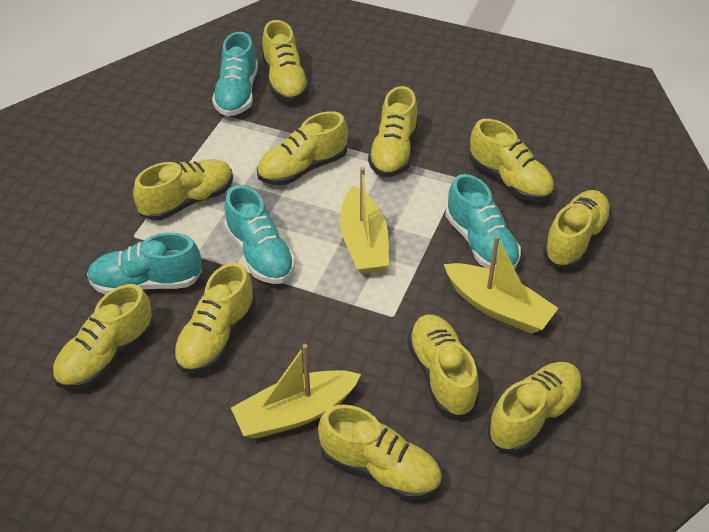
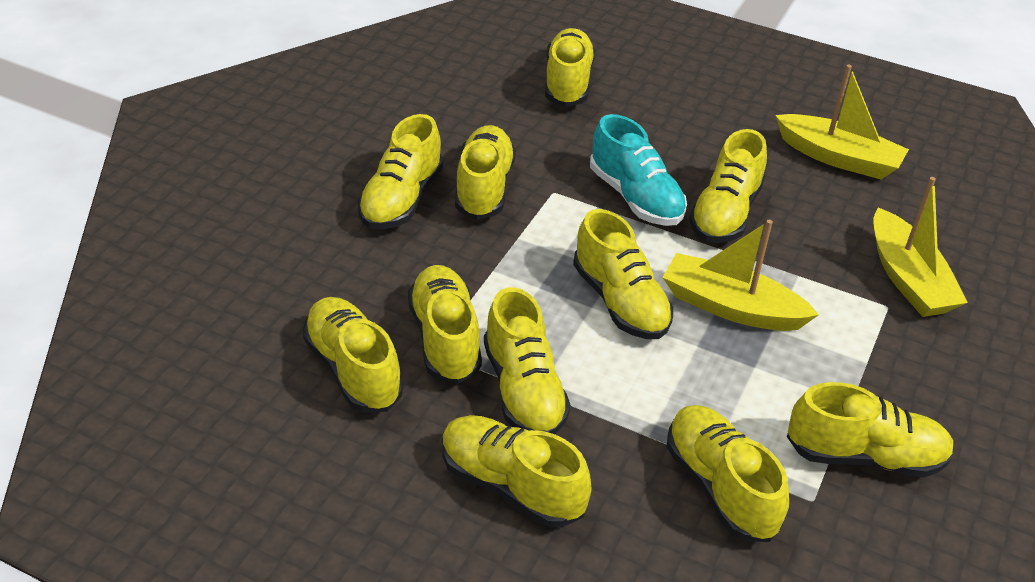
turquoise shoe: [87,233,202,295] [212,32,258,116] [224,185,295,284] [445,174,521,271] = 4 -> [590,114,687,226] = 1

